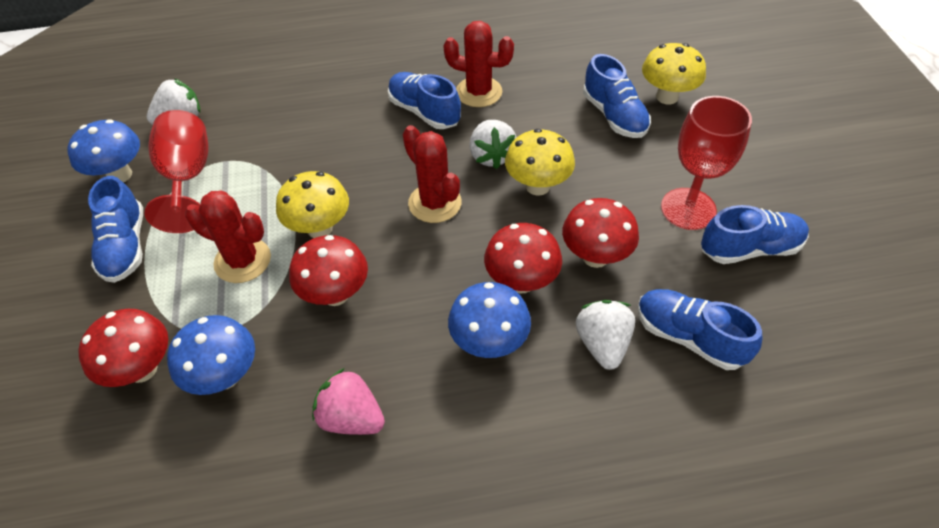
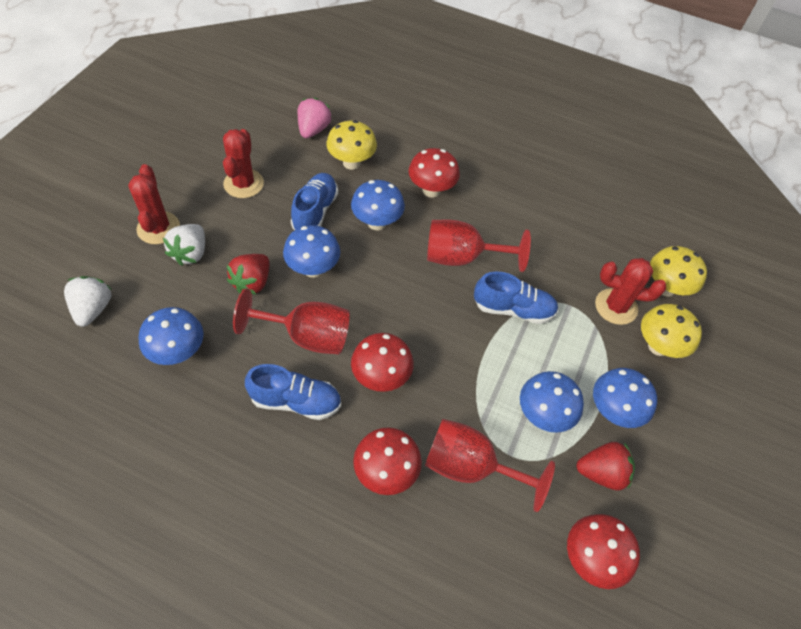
blue mushroom: [68,119,140,182] [167,315,255,395] [448,282,531,358] = 3 -> [139,307,203,365] [283,225,340,277] [351,180,405,230] [520,371,584,433] [593,368,657,428] = 5
blue shoe: [88,176,143,283] [388,72,461,129] [583,54,651,138] [638,289,762,370] [701,205,809,264] = 5 -> [245,364,341,420] [291,173,338,230] [474,271,558,324] = 3
red goblet: [144,110,209,233] [661,96,752,230] = 2 -> [233,288,350,355] [425,419,555,512] [427,220,531,272] = 3
red strawberry: none = 0 -> [227,254,270,294] [576,442,635,491] = 2
white strawberry: [147,78,200,125] [469,120,517,169] [576,300,635,370] = 3 -> [64,276,111,327] [163,224,205,266] = 2

